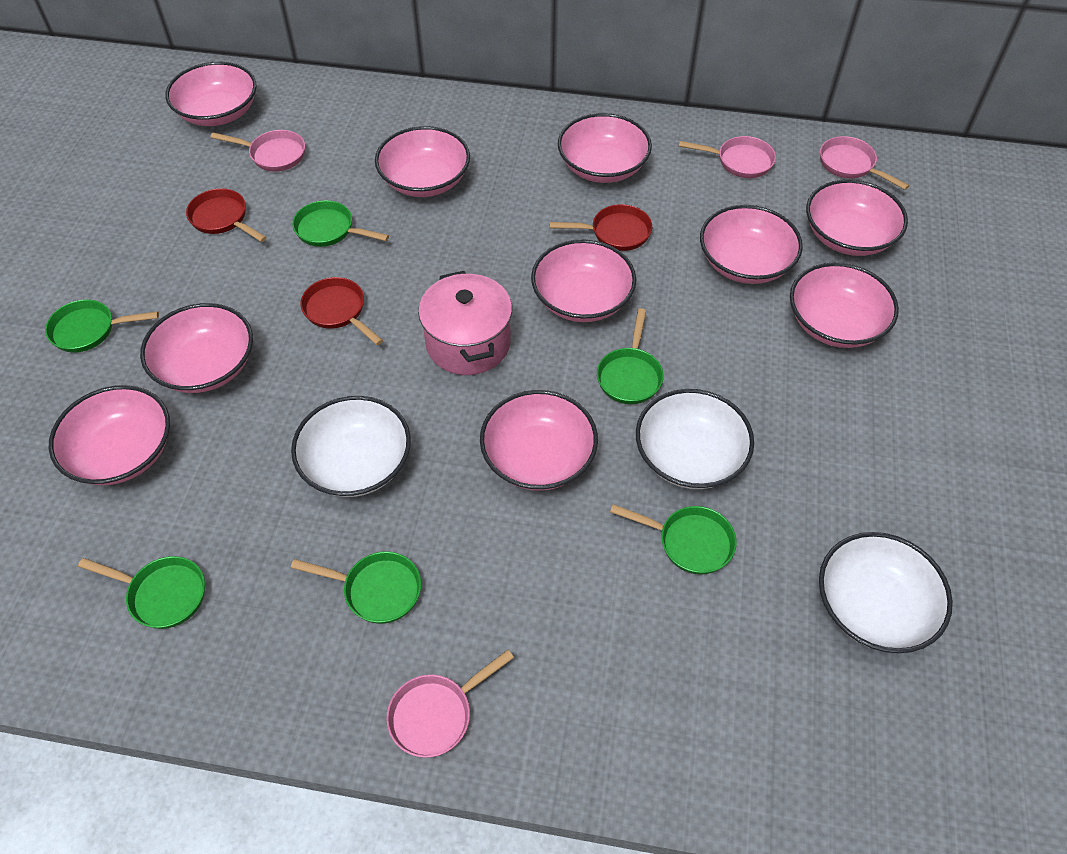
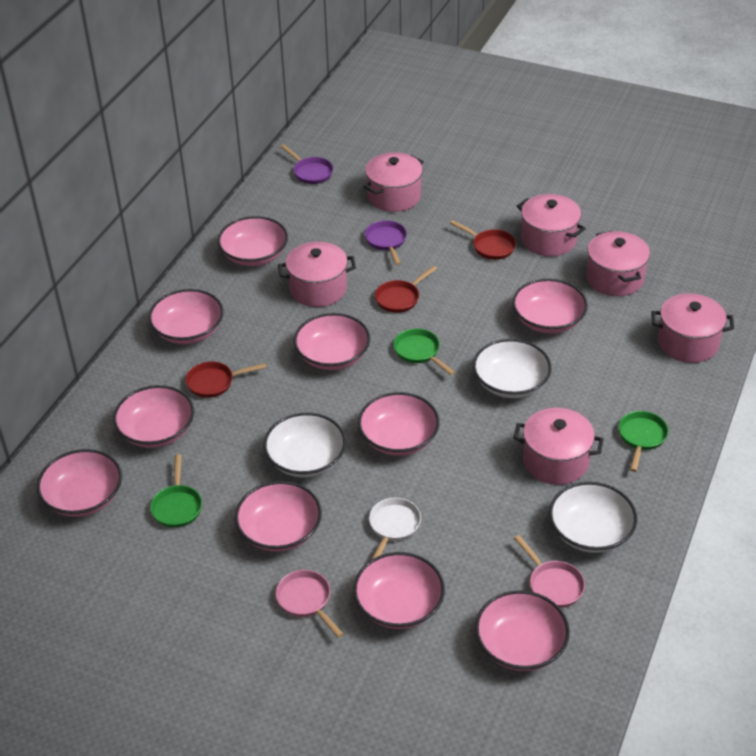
green pan: [45,299,159,352] [78,556,205,629] [291,551,421,624] [292,200,389,247] [597,308,664,404] [610,504,737,575] = 6 -> [150,454,202,528] [394,328,455,375] [618,411,668,472] = 3
pink pan: [210,130,305,171] [386,650,514,758] [679,136,776,178] [820,136,909,190] = 4 -> [276,570,343,638] [514,535,585,608] = 2
pink pot: [418,271,512,375] = 1 -> [278,242,356,307] [364,152,424,212] [513,408,604,485] [517,194,586,256] [586,231,650,296] [651,293,734,363] = 6
purple pan: none = 0 -> [280,144,333,184] [365,220,407,265] = 2
white pan: none = 0 -> [369,498,421,559] = 1

